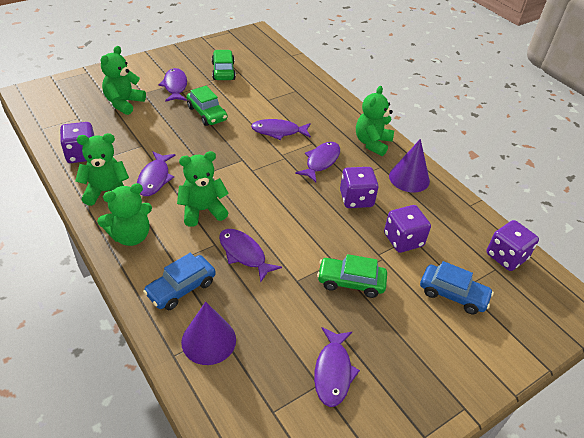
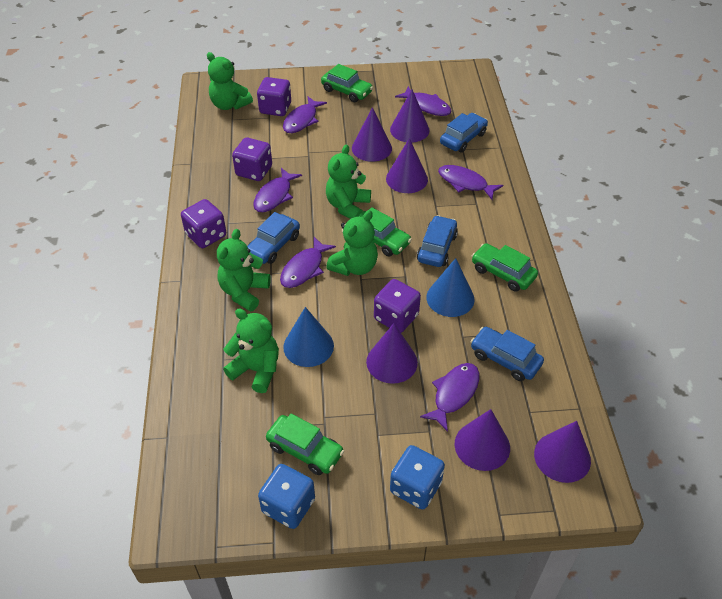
blue car: [143,253,216,310] [420,261,494,314] = 2 -> [247,212,300,264] [417,215,458,267] [440,113,488,152] [470,327,544,381] = 4
blue cone: none = 0 -> [283,307,334,367] [426,258,475,317] = 2
blue dice: none = 0 -> [258,464,315,529] [390,445,445,510] = 2
green car: [187,86,227,126] [212,50,236,80] [317,254,387,298] = 3 -> [266,413,344,475] [321,64,373,102] [357,207,412,256] [472,243,538,292] = 4
purple cone: [181,302,236,365] [389,139,430,192] = 2 -> [352,107,392,162] [366,323,418,384] [386,138,428,193] [390,89,429,143] [455,409,510,471] [534,421,591,483] = 6

